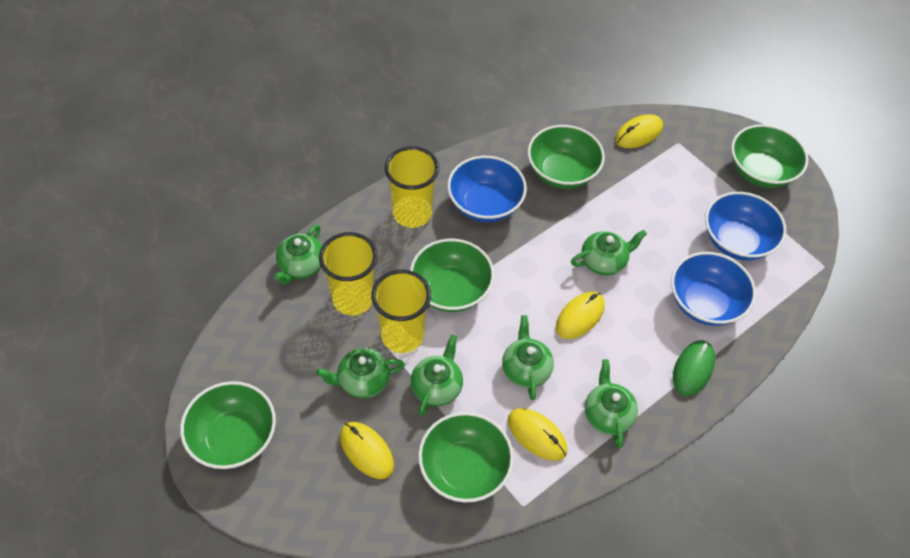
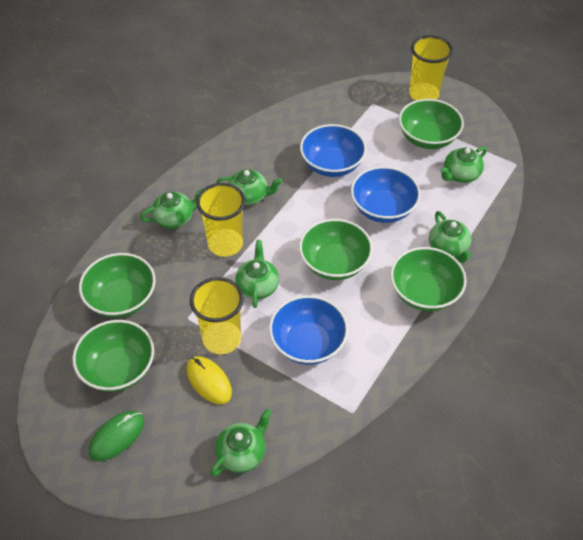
yellow mouse: [340,422,394,479] [508,408,567,461] [556,292,605,339] [615,114,663,148] = 4 -> [187,356,232,404] = 1

